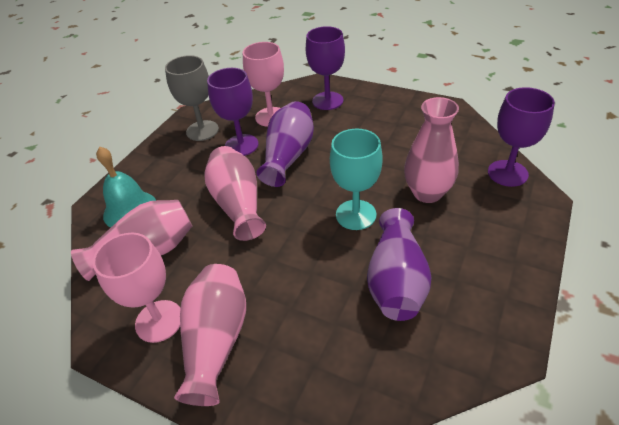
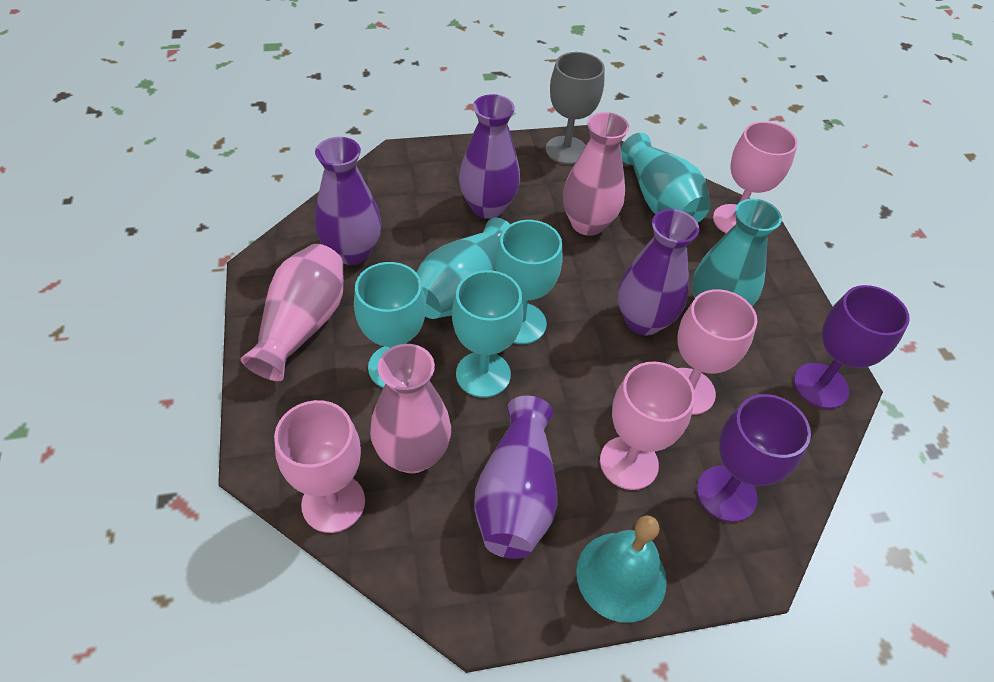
pink goblet: [93,233,181,343] [243,42,284,127] = 2 -> [274,400,365,533] [600,362,695,490] [677,289,757,415] [713,122,798,233] = 4
pink vase: [71,200,192,281] [174,264,246,406] [204,146,266,241] [404,97,459,203] = 4 -> [241,244,344,381] [370,344,451,473] [563,112,629,236] = 3
purple goblet: [207,68,259,156] [306,26,345,110] [488,87,555,187] = 3 -> [697,394,811,522] [794,285,910,409] = 2
purple vase: [256,101,314,187] [367,208,431,321] = 2 -> [315,137,382,265] [459,94,520,219] [474,396,558,559] [618,209,699,335] = 4
turquoise goblet: [330,129,383,230] = 1 -> [354,262,426,388] [452,270,523,398] [495,220,563,344] = 3
turquoise vase: none = 0 -> [417,218,510,319] [621,133,710,223] [692,199,782,307] = 3

